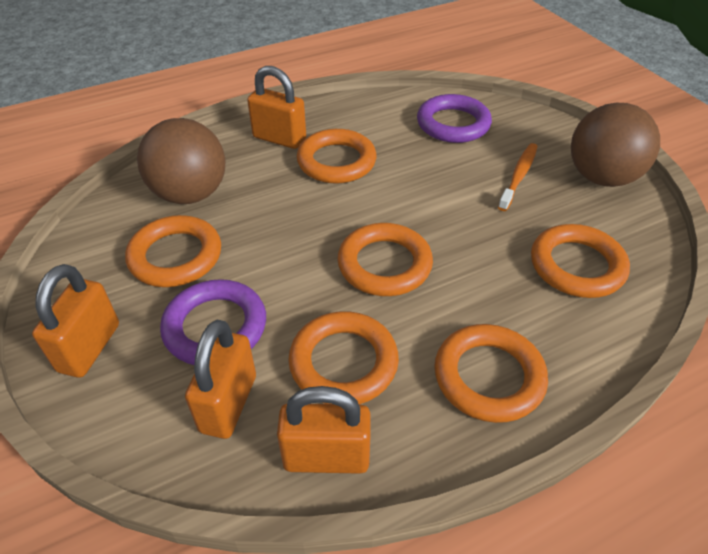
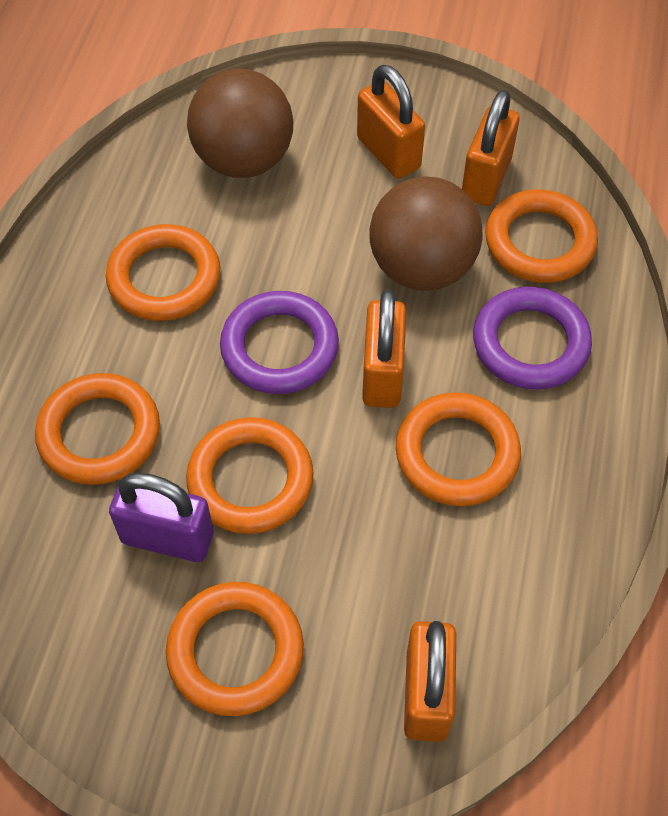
orange toothbrush: [498,143,538,211] = 1 -> none = 0
purple padlock: none = 0 -> [109,473,214,562] = 1

